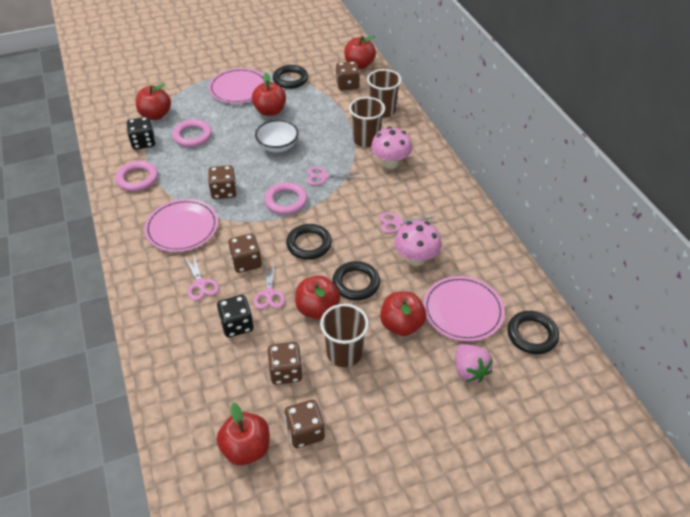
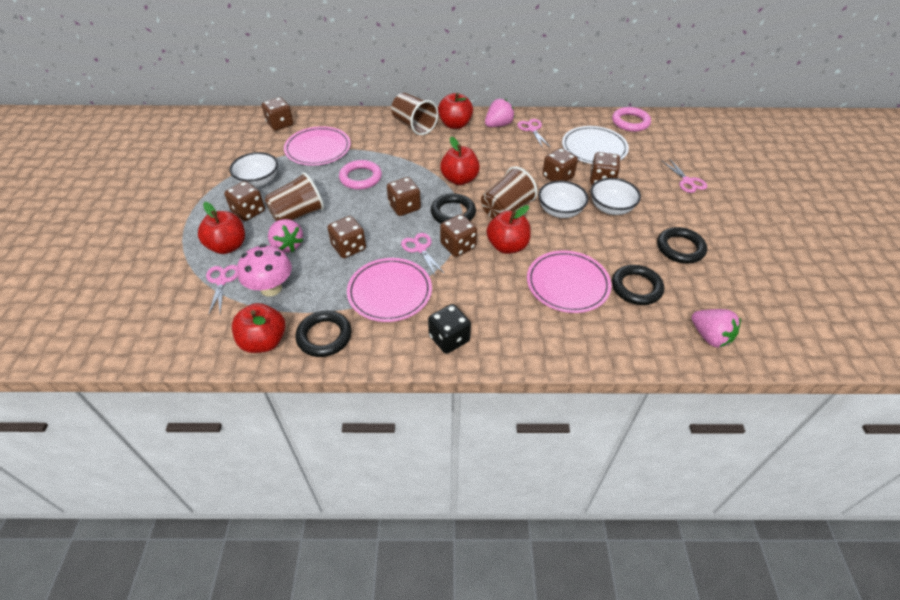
black dice: [127,117,155,150] [217,295,254,337] = 2 -> [428,304,471,354] = 1
brown dice: [208,165,237,199] [228,234,262,273] [268,342,303,385] [285,400,325,448] [336,61,360,90] = 5 -> [224,181,265,221] [262,97,293,131] [327,216,366,258] [387,177,421,216] [440,214,477,257] [542,148,578,181] [590,152,620,185] = 7
pink mushroom: [371,127,412,169] [395,220,442,266] = 2 -> [237,244,292,297] = 1
pink ring: [116,161,158,191] [172,119,212,147] [264,182,307,215] = 3 -> [339,160,382,190] [612,107,651,132] = 2
pink strawberry: [455,344,493,383] = 1 -> [268,219,303,253] [485,99,515,127] [691,309,741,348] = 3
red apple: [136,83,171,120] [217,402,270,465] [252,73,286,116] [295,275,340,319] [344,35,376,69] [380,291,427,336] = 6 -> [198,202,245,254] [232,303,285,353] [438,93,473,129] [440,137,480,185] [487,205,531,254] = 5
white bowl: [255,120,299,152] = 1 -> [230,152,278,187] [538,181,588,218] [590,178,641,215] = 3
white plate: none = 0 -> [562,126,629,164] = 1

